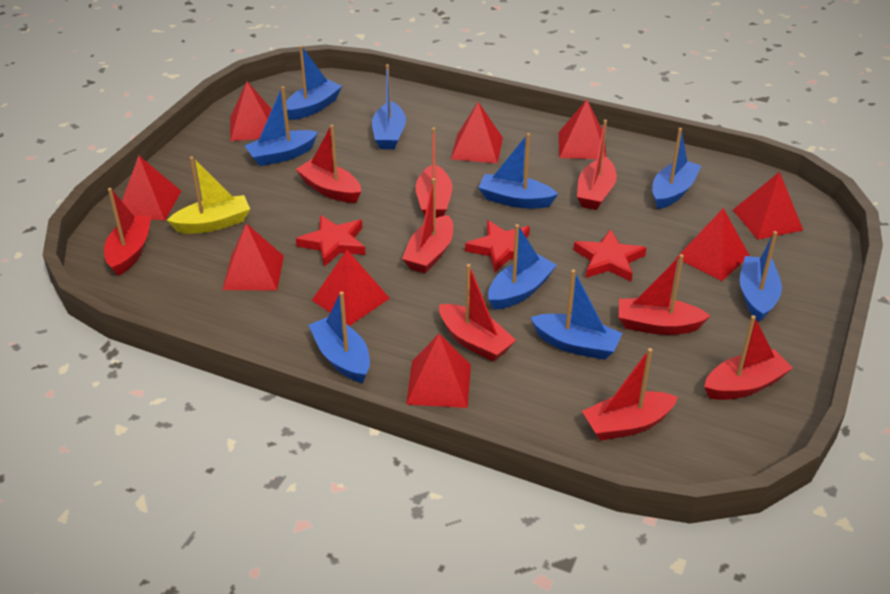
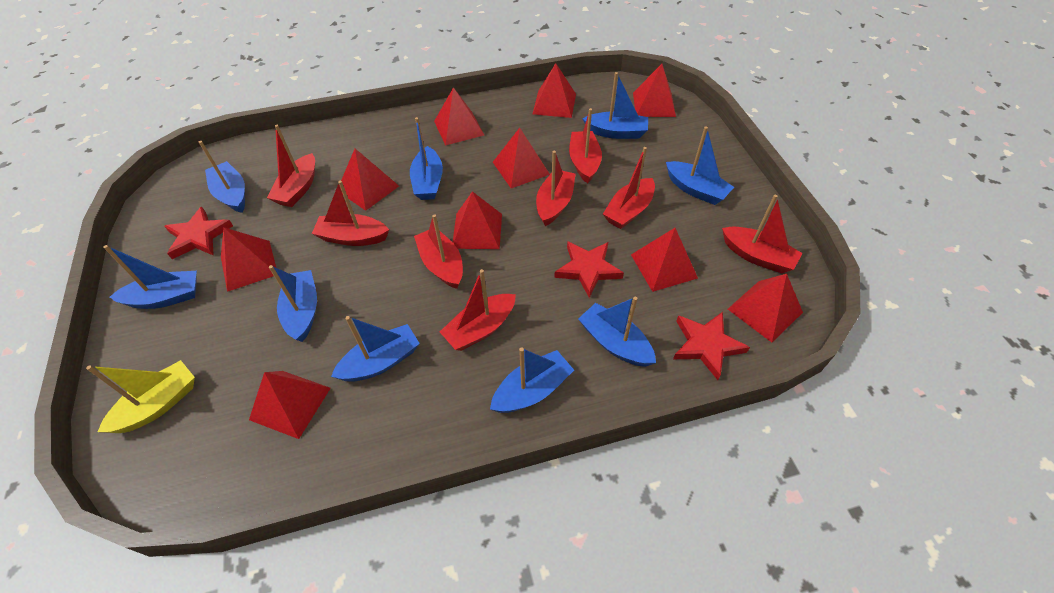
red boat: [104,188,152,276] [296,125,361,203] [402,178,453,273] [415,128,453,218] [439,264,516,362] [577,120,617,210] [582,348,678,441] [619,254,710,335] [704,315,793,400] = 9 -> [267,125,315,207] [312,181,389,246] [414,214,463,289] [440,269,516,351] [536,151,576,226] [569,108,602,184] [603,147,655,229] [722,195,802,273] = 8
red pyramid: [122,156,181,221] [223,223,284,291] [230,81,272,141] [312,250,390,326] [406,334,471,408] [451,102,503,164] [559,99,606,159] [676,208,750,281] [733,172,803,240] = 9 -> [221,227,276,292] [249,371,331,439] [339,149,399,211] [434,87,484,146] [452,191,502,249] [493,128,550,188] [533,63,576,118] [631,228,698,292] [633,64,676,117] [728,274,803,343] = 10

